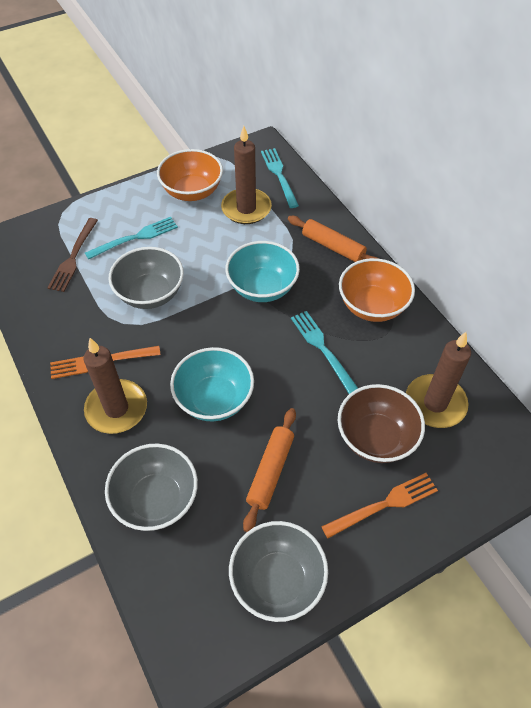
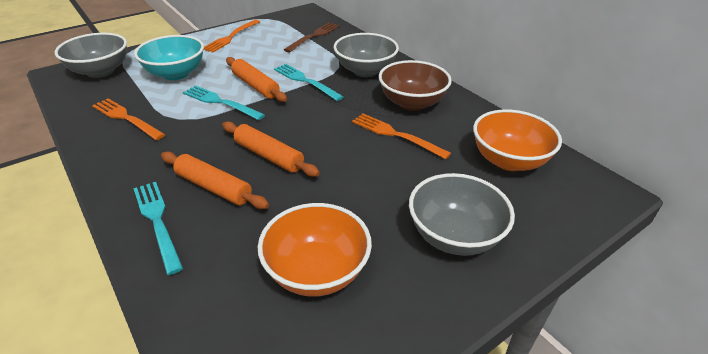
brown candle: [84,338,147,434] [221,126,272,224] [406,332,471,428] = 3 -> none = 0
orange fork: [50,346,161,379] [321,473,438,538] = 2 -> [92,98,165,140] [203,20,260,52] [352,114,451,159] = 3
orange rolling pin: [243,408,296,532] [288,216,379,262] = 2 -> [161,152,269,209] [222,121,320,177] [226,57,287,102] = 3
turquoise bowl: [170,347,254,421] [225,241,300,302] = 2 -> [134,35,204,80] = 1

